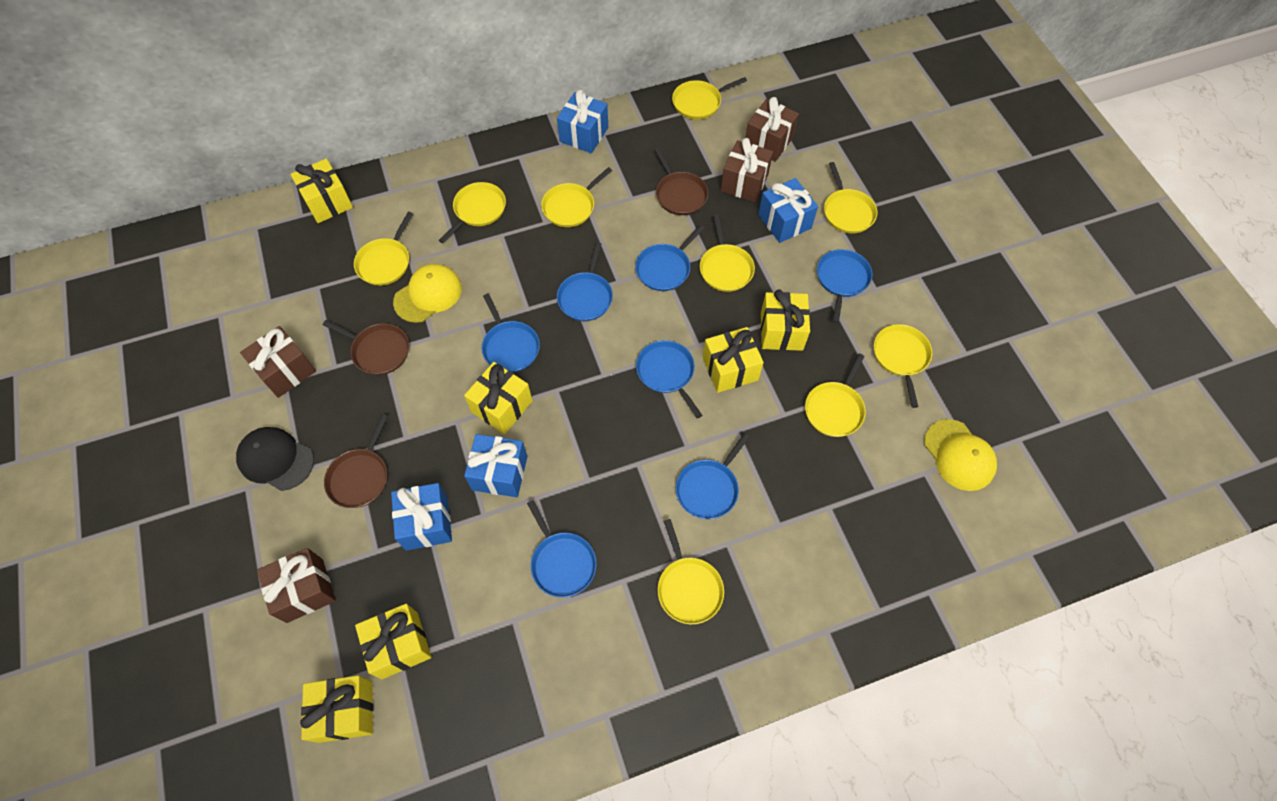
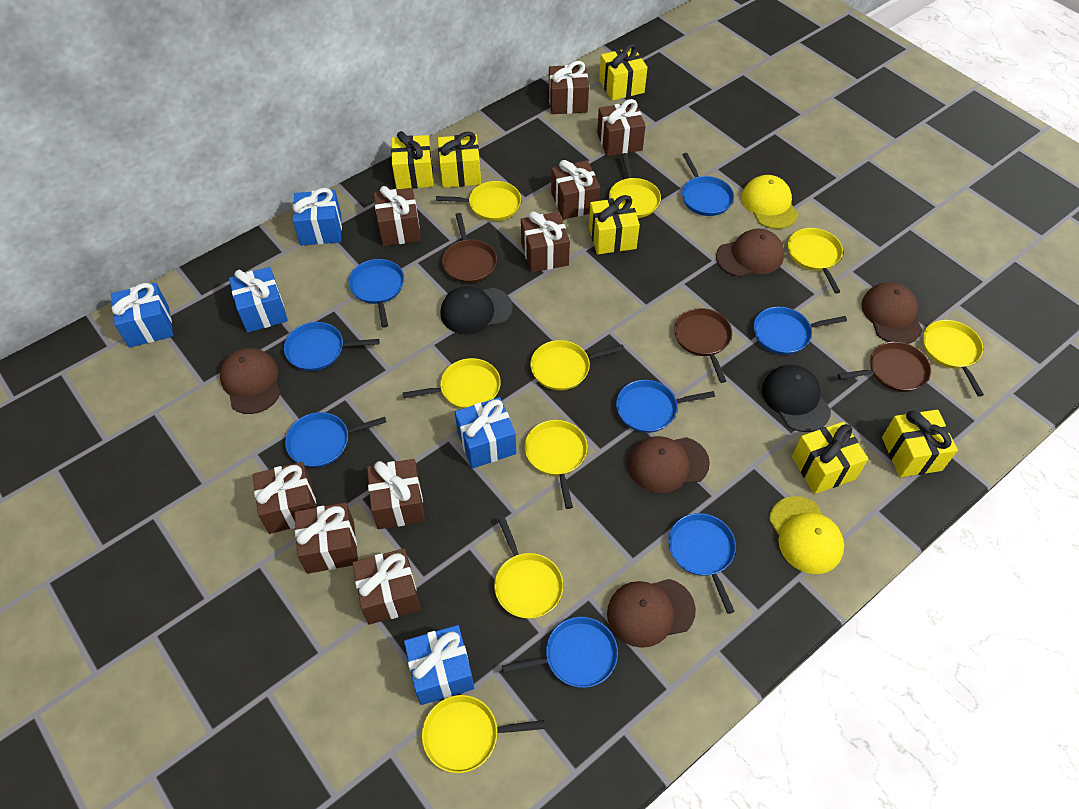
black cap: [236,427,314,491] = 1 -> [440,286,513,334] [762,365,831,432] = 2
blue gift: [391,483,452,551] [464,434,527,497] [557,90,608,153] [758,178,818,243] = 4 -> [111,283,173,348] [229,267,288,333] [293,188,342,245] [404,625,474,705] [455,397,516,469] = 5
blue pan: [482,293,540,373] [527,500,597,598] [557,242,613,321] [635,225,705,291] [636,340,702,418] [676,433,750,519] [817,249,872,323] = 7 -> [284,322,379,371] [285,412,387,467] [348,259,404,328] [502,617,618,688] [616,380,715,433] [668,513,736,614] [682,153,734,216] [754,307,847,355] = 8
brown cap: none = 0 -> [220,348,281,414] [607,579,696,648] [629,436,710,493] [716,229,784,277] [861,282,922,344] = 5
brown gift: [240,326,316,398] [257,548,336,623] [721,138,773,202] [745,97,799,162] = 4 -> [253,462,316,534] [295,502,358,574] [352,548,420,625] [367,459,425,529] [374,186,421,246] [521,211,570,273] [549,61,589,114] [551,160,600,220] [597,99,646,157] = 9

